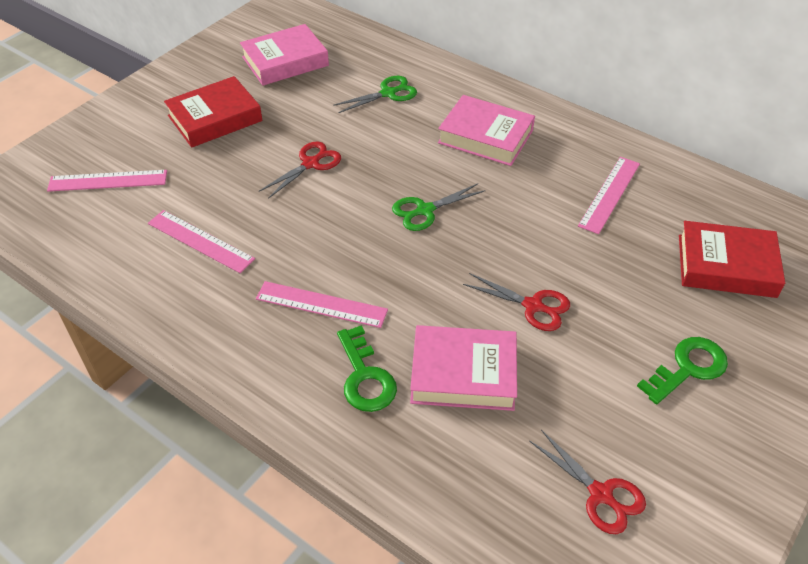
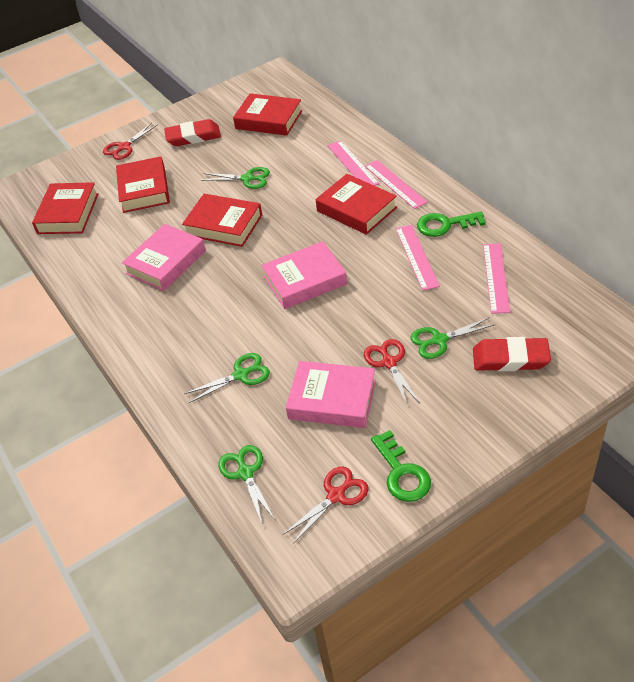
green scissors: [333,76,417,113] [392,183,486,231] = 2 -> [184,353,270,403] [201,167,270,189] [218,445,276,526] [411,317,495,359] = 4
red book: [164,76,263,148] [679,221,785,298] = 2 -> [32,182,98,234] [116,156,170,213] [182,194,262,247] [233,93,302,136] [316,174,397,235] = 5
red eraser: none = 0 -> [164,119,221,146] [473,337,551,371] = 2

